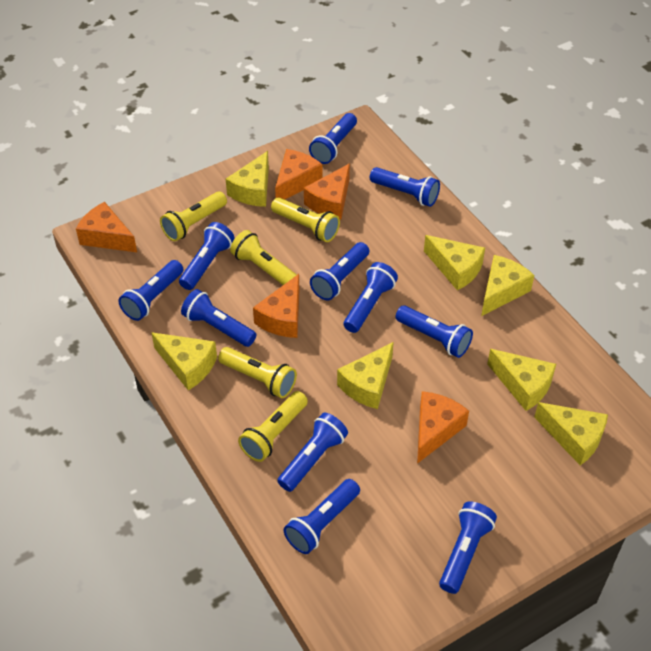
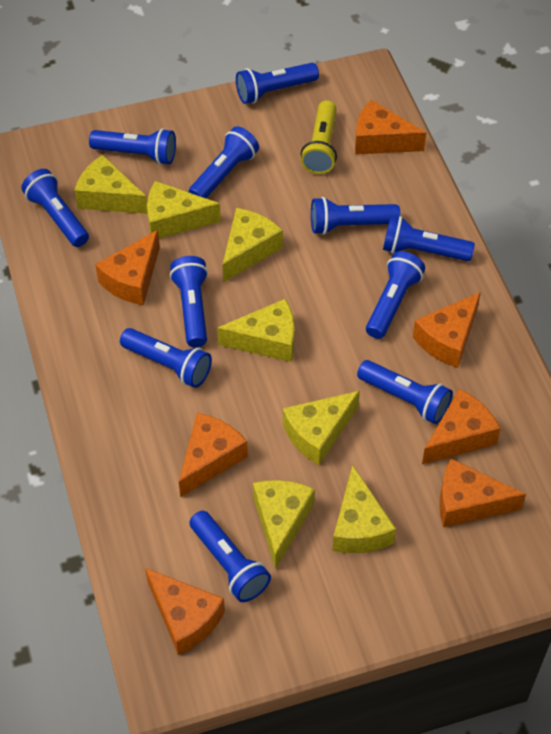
orange cheese: [76,202,137,252] [253,274,300,338] [275,149,322,200] [304,164,350,220] [417,391,469,464] = 5 -> [95,230,160,305] [145,568,225,655] [179,413,248,497] [355,100,426,154] [413,292,481,368] [422,389,501,464] [439,459,526,527] = 7
yellow flashlight: [160,191,227,241] [218,347,297,398] [230,230,297,285] [238,391,308,462] [271,198,340,242] = 5 -> [301,100,337,174] = 1

